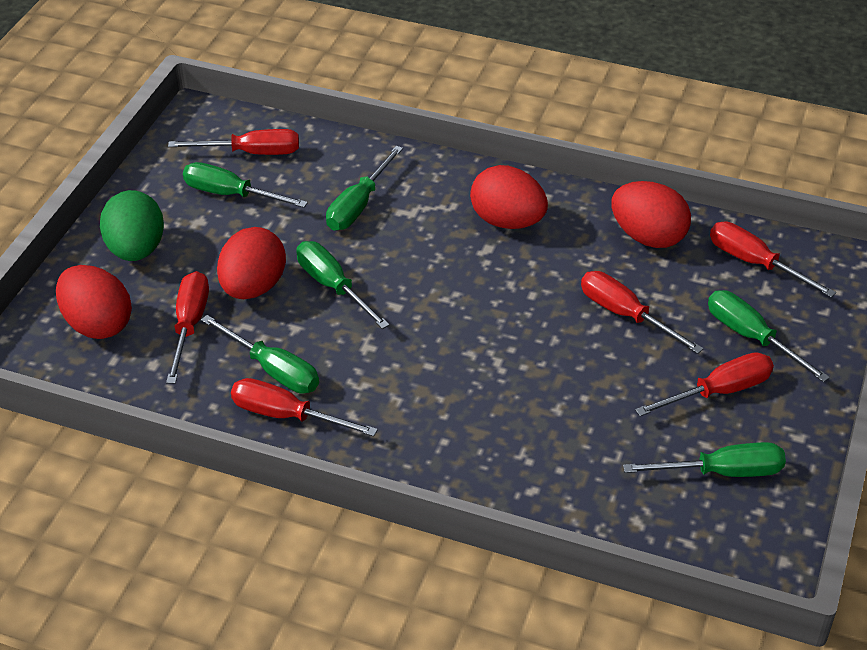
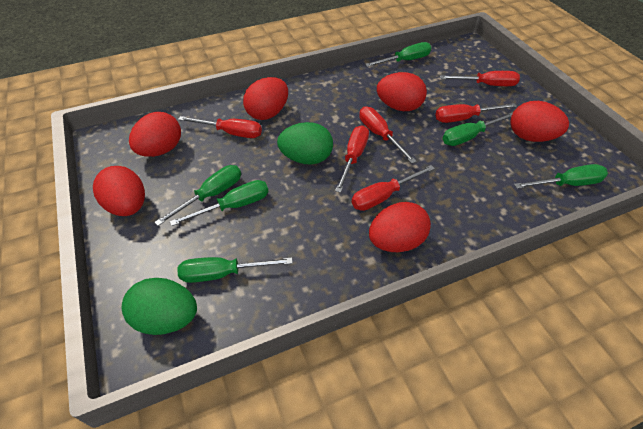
green egg: [100,190,164,261] = 1 -> [122,278,197,335] [277,122,333,165] = 2
red egg: [56,265,132,339] [217,227,286,299] [470,165,548,229] [611,181,691,248] = 4 -> [93,166,145,216] [129,112,181,157] [243,77,288,120] [369,202,431,252] [377,72,427,111] [510,101,569,142] = 6

